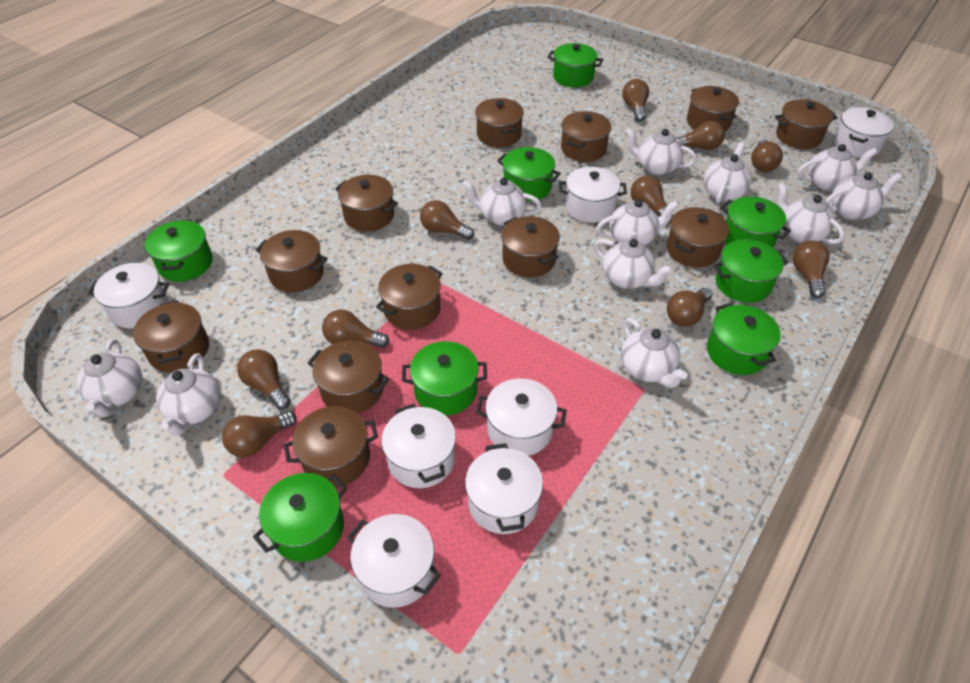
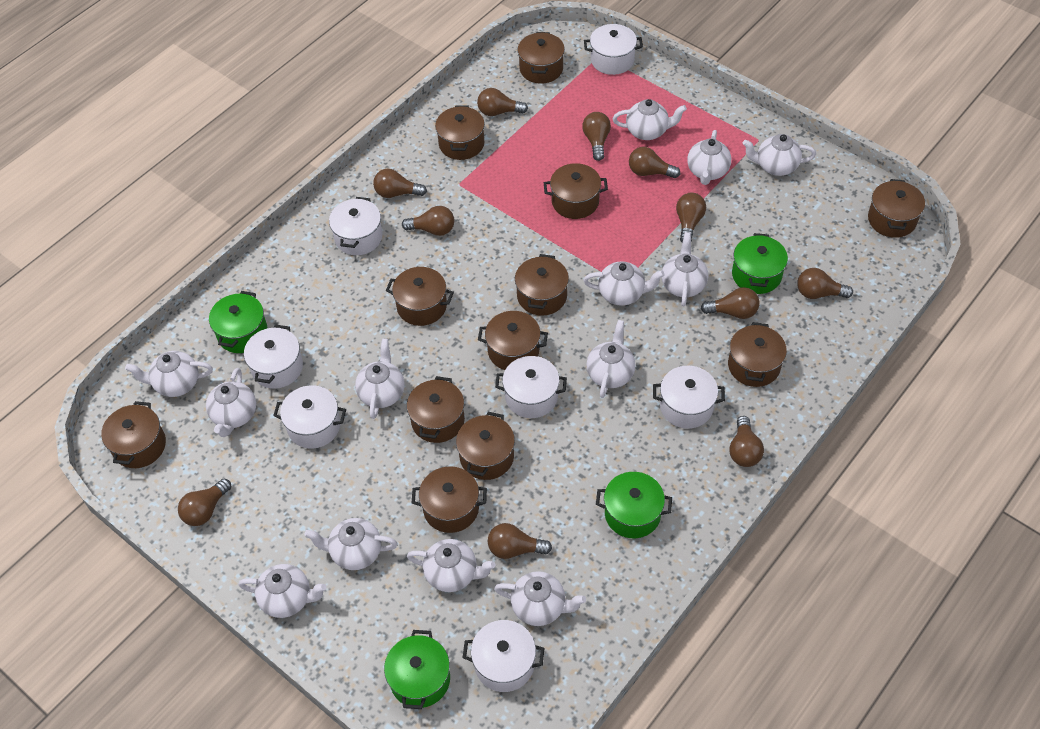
brown light bulb: [222,411,297,457] [237,349,291,409] [322,310,389,348] [420,200,474,240] [622,79,649,122] [631,176,674,223] [667,288,712,327] [676,121,725,150] [751,140,783,172] [792,240,830,298] = 10 -> [178,479,231,526] [373,169,427,198] [402,206,454,236] [477,88,528,116] [488,523,552,559] [582,112,611,161] [629,147,680,178] [676,193,706,243] [701,287,759,319] [729,416,764,467] [797,268,853,299] = 11
green pot: [145,220,213,282] [253,473,347,562] [402,341,487,415] [497,147,561,201] [547,43,603,87] [707,303,781,375] [713,239,788,303] [720,196,791,247] = 8 -> [209,291,267,353] [384,630,450,709] [596,472,672,538] [732,233,788,294] = 4
white teapot: [77,339,142,418] [156,353,221,435] [462,178,542,226] [595,239,673,289] [596,199,679,246] [621,318,688,388] [625,128,697,175] [704,142,752,204] [777,183,845,244] [798,144,878,191] [825,172,902,220] = 11 -> [125,351,213,397] [206,368,256,437] [238,564,326,618] [304,518,398,570] [355,339,405,419] [407,539,495,592] [494,571,586,626] [583,261,665,306] [586,320,636,398] [613,99,687,140] [662,232,708,306] [687,130,731,185] [743,134,816,176] = 13

